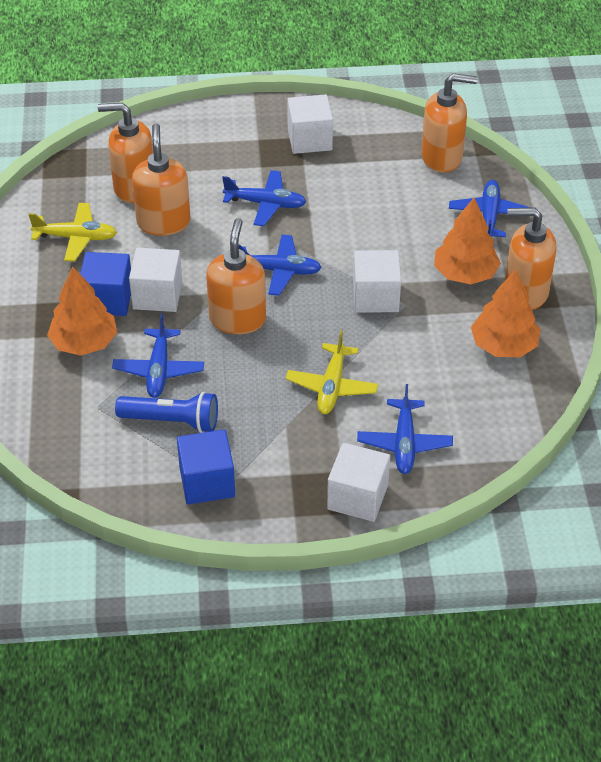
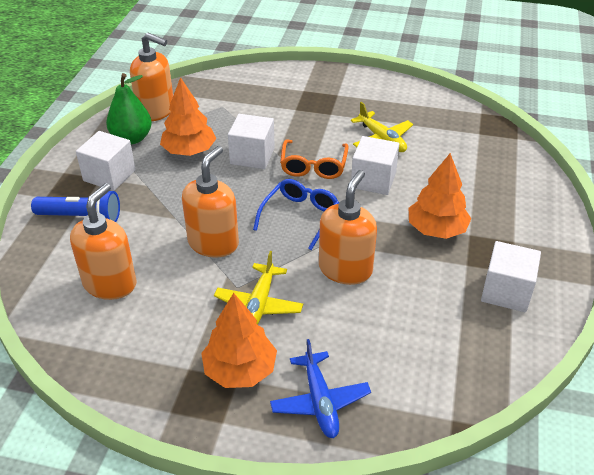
blue cube: [80,252,131,316] [177,429,235,505] = 2 -> none = 0
blue glasses: none = 0 -> [253,179,339,250] = 1
blue plane: [112,314,204,398] [222,170,306,226] [239,235,322,296] [357,384,453,474] [449,180,531,237] = 5 -> [270,339,371,438] = 1
green pear: none = 0 -> [106,73,152,144] = 1
orange glasses: none = 0 -> [280,140,349,179] = 1
orange soap dispenser: [98,103,153,203] [132,123,190,236] [206,218,266,334] [421,73,477,173] [505,207,557,310] = 5 -> [70,183,137,300] [130,33,173,121] [182,146,239,257] [319,170,377,285] = 4

